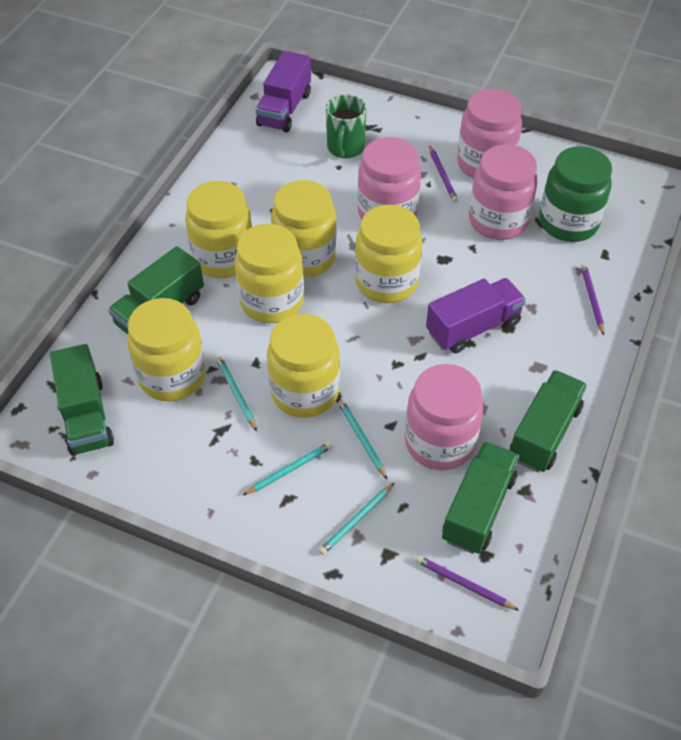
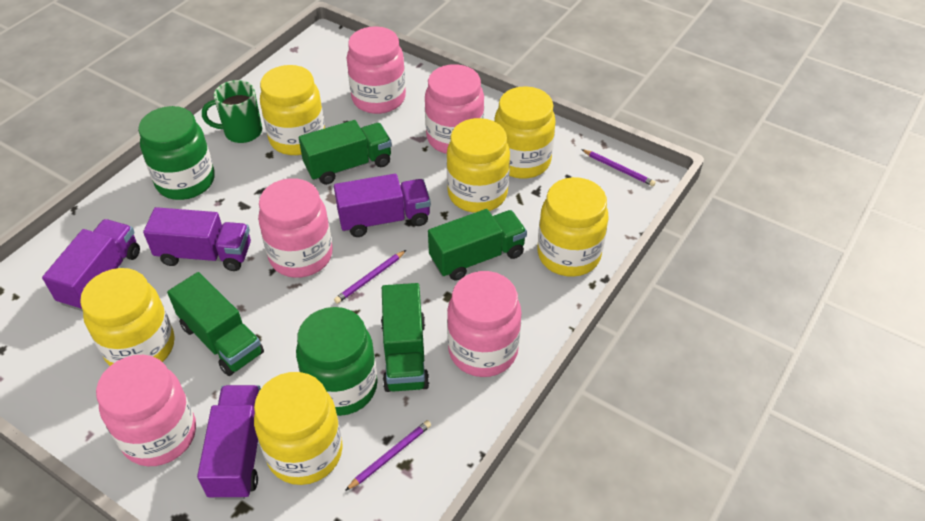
green jar: [539,146,612,242] = 1 -> [138,106,215,200] [296,307,378,416] = 2
pink jar: [357,137,421,220] [405,364,484,470] [457,89,522,178] [469,144,538,240] = 4 -> [96,355,196,466] [258,178,333,278] [347,26,406,114] [425,64,484,154] [447,271,521,377] = 5
purple truck: [256,51,311,132] [426,278,526,353] = 2 -> [42,219,140,311] [143,207,251,271] [197,385,261,500] [334,174,431,237] = 4
turquoise pencil: [216,356,257,431] [243,442,333,495] [319,483,395,555] [338,400,388,480] = 4 -> none = 0

